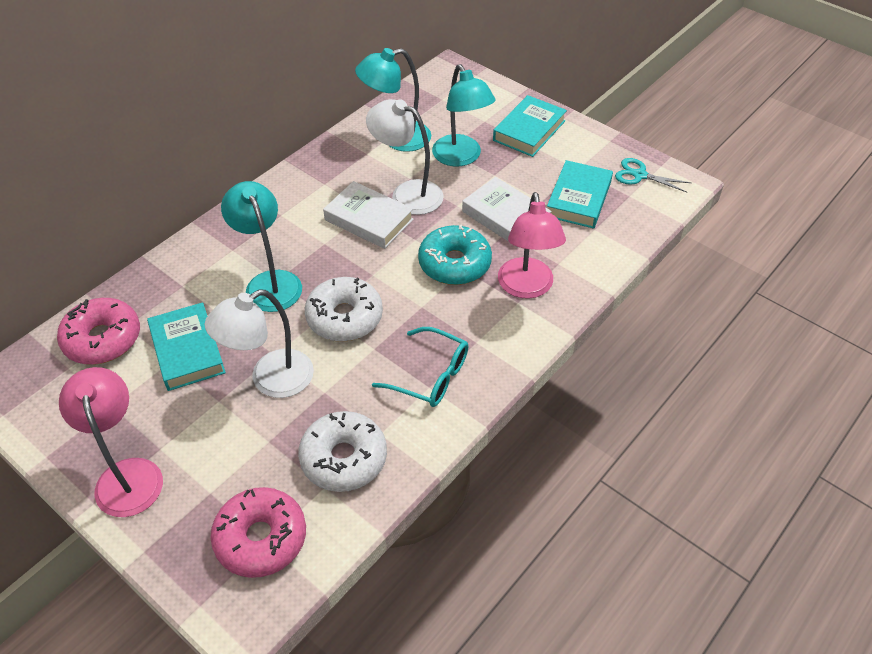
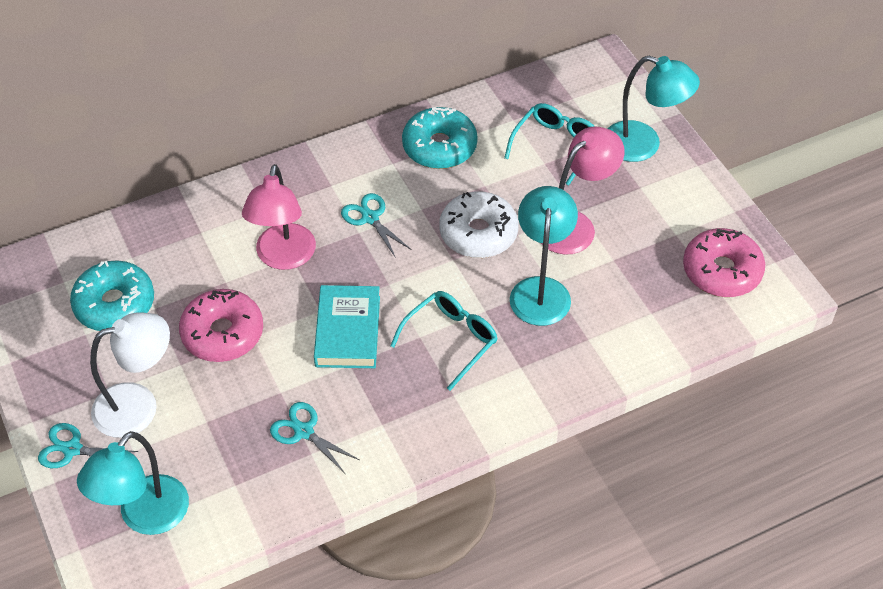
turquoise book: [147,302,226,391] [493,95,567,157] [547,160,613,229] = 3 -> [314,285,380,368] = 1
turquoise donut: [418,224,492,285] = 1 -> [70,260,154,331] [402,107,478,169] = 2
turquoise glasses: [372,327,469,407] = 1 -> [390,291,498,391] [504,103,594,185] = 2
turquoise scissors: [615,158,691,193] = 1 -> [38,423,139,468] [270,402,360,473] [341,193,412,258] = 3
white book: [323,181,414,249] [462,177,552,242] = 2 -> none = 0
white donut: [298,411,387,492] [305,277,383,342] = 2 -> [439,191,518,258] = 1
white lamp: [205,289,314,398] [366,99,444,215] = 2 -> [90,312,170,438] = 1

